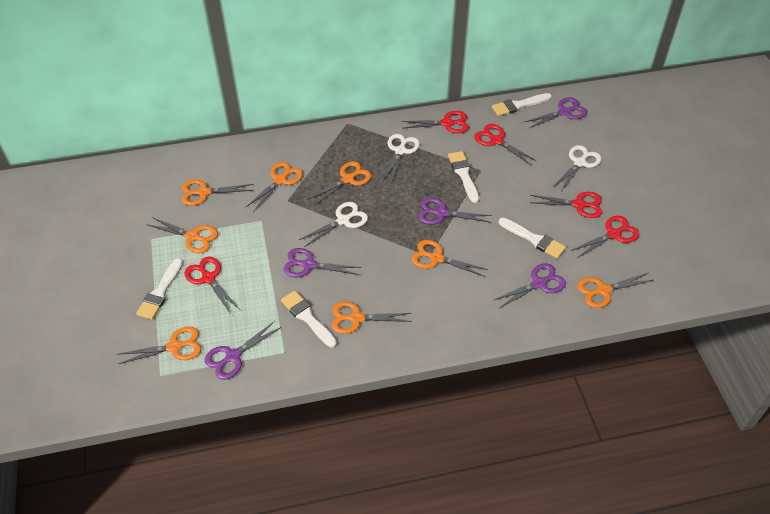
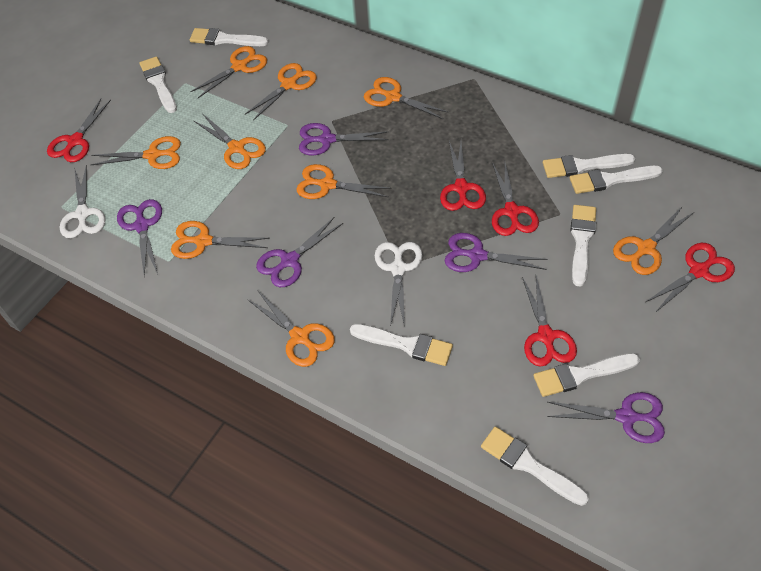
orange scissors: [117,327,201,364] [148,217,218,253] [181,180,253,206] [246,162,303,212] [307,161,371,205] [332,301,412,334] [411,240,488,277] [577,272,653,308] = 8 -> [91,136,181,169] [171,221,270,259] [190,46,267,98] [194,114,266,169] [245,63,317,121] [247,290,335,367] [296,164,392,199] [364,77,449,119] [613,206,693,275] = 9
white brush: [136,258,183,320] [281,291,337,348] [448,151,479,203] [492,93,552,116] [499,218,566,259] = 5 -> [139,57,177,113] [190,28,268,46] [350,324,453,366] [481,426,589,506] [533,353,640,397] [543,154,635,178] [570,165,663,194] [570,205,596,287] = 8
white scissors: [299,202,368,247] [382,134,420,183] [552,145,602,193] = 3 -> [60,165,106,238] [375,242,423,327] = 2

